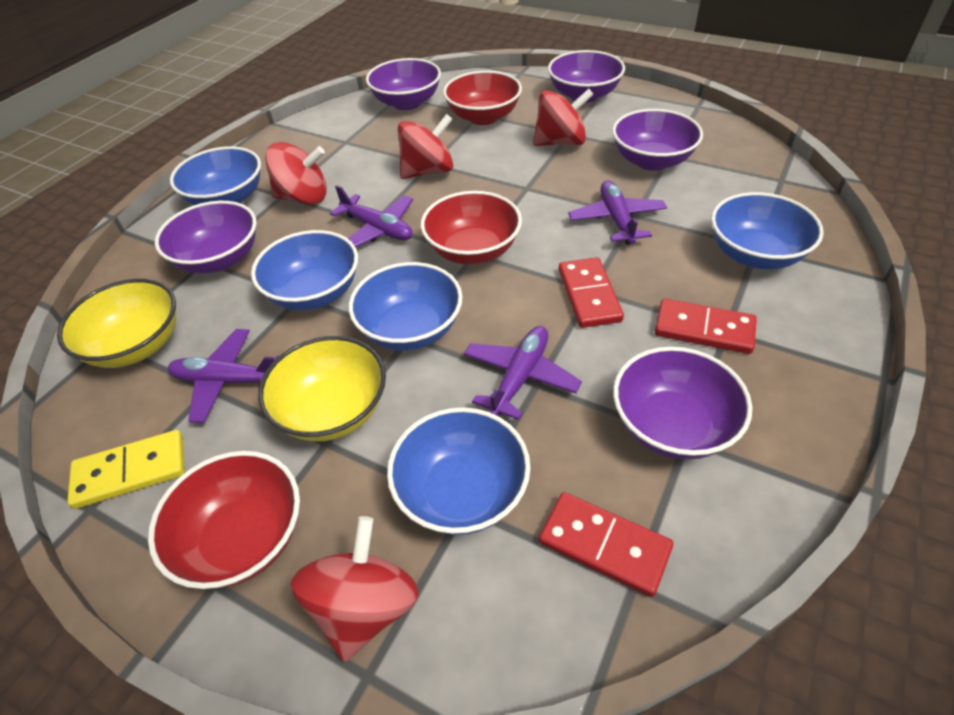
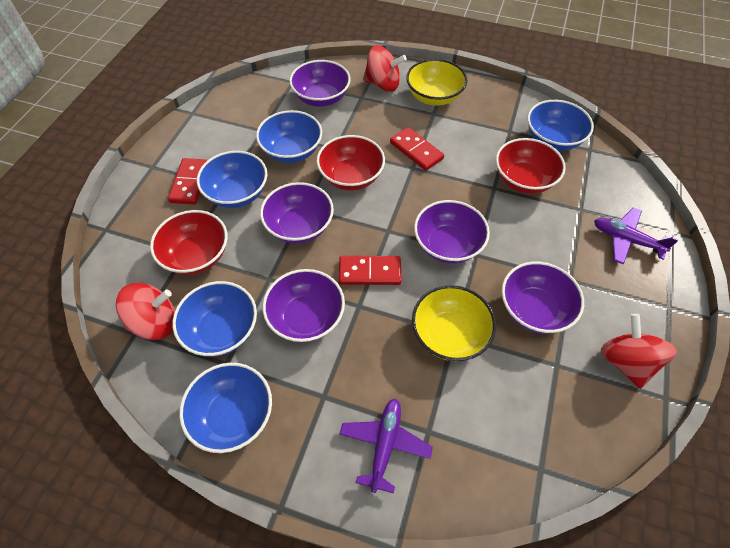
purple plane: [168,329,279,423] [330,185,413,247] [464,326,582,420] [568,181,667,245] = 4 -> [339,398,433,494] [594,207,679,264] = 2
red spinning top: [265,142,327,204] [291,516,419,662] [398,114,453,179] [533,88,594,146] = 4 -> [116,283,175,340] [363,45,407,92] [601,314,677,389] = 3
yellow domino: [67,430,185,509] = 1 -> none = 0

